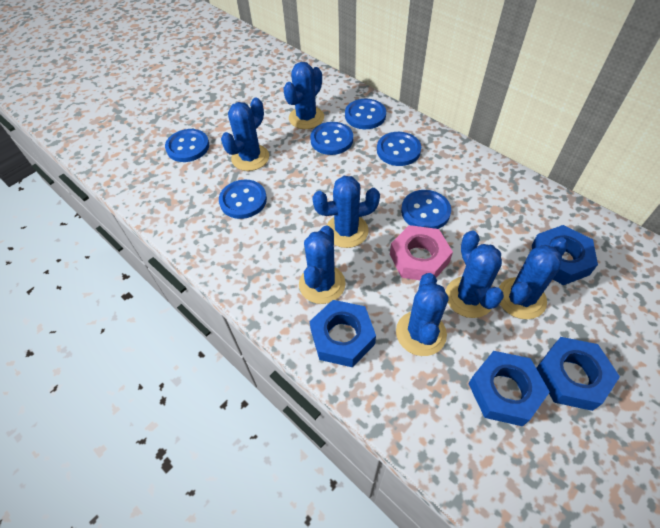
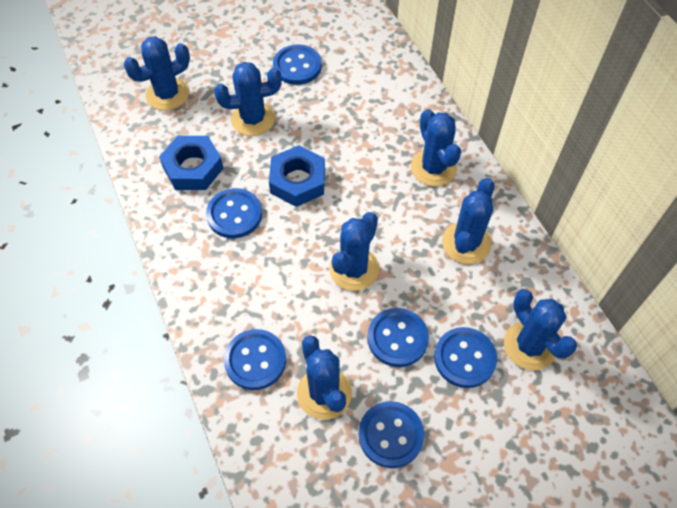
blue nut: [310,300,376,367] [468,351,550,426] [532,225,598,285] [536,337,620,411] = 4 -> [159,136,224,190] [269,145,325,207] = 2
pink nut: [390,225,453,280] = 1 -> none = 0

